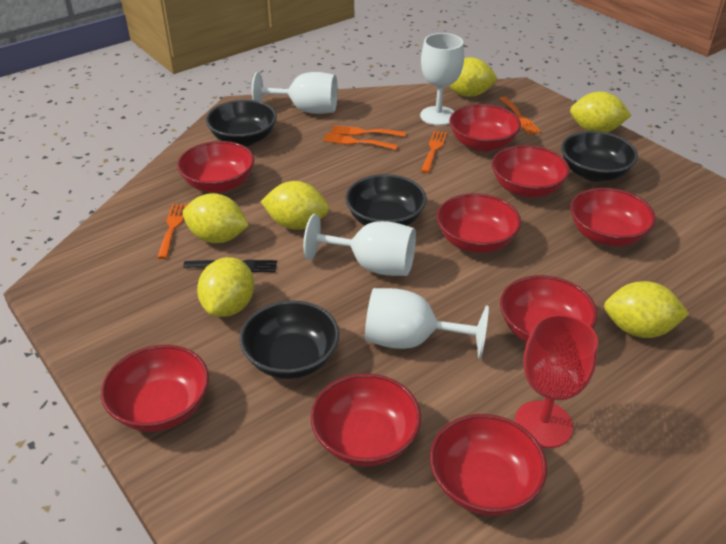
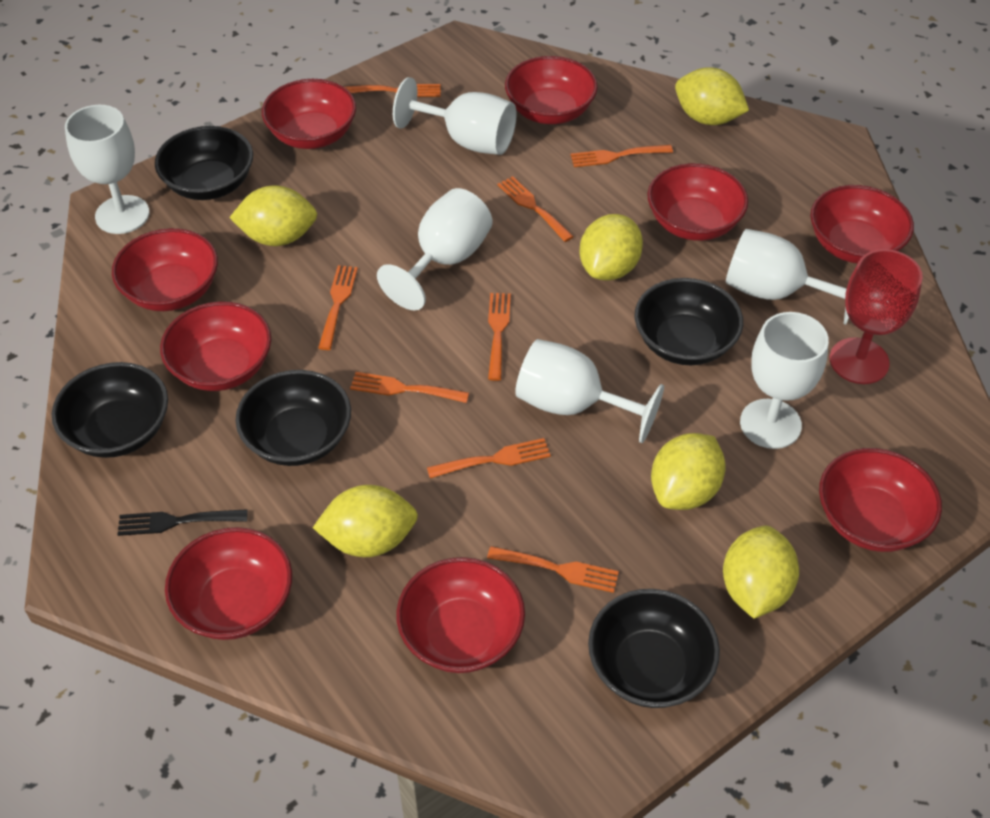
black bowl: [206,100,277,146] [239,300,340,379] [345,174,427,226] [561,131,638,182] = 4 -> [52,362,168,458] [155,126,253,200] [235,370,351,466] [588,589,720,708] [635,278,743,365] = 5
orange fork: [157,204,188,259] [323,133,398,150] [331,126,406,137] [421,131,447,173] [499,97,541,135] = 5 -> [318,265,358,350] [345,84,441,97] [350,372,469,403] [427,438,551,478] [487,546,619,593] [488,293,511,381] [498,176,574,242] [570,145,673,167] = 8
white goblet: [252,72,338,114] [303,214,416,276] [365,288,489,359] [420,33,464,126] = 4 -> [65,105,150,234] [377,188,493,310] [393,77,517,155] [515,339,664,443] [726,229,849,325] [740,312,829,449] = 6

